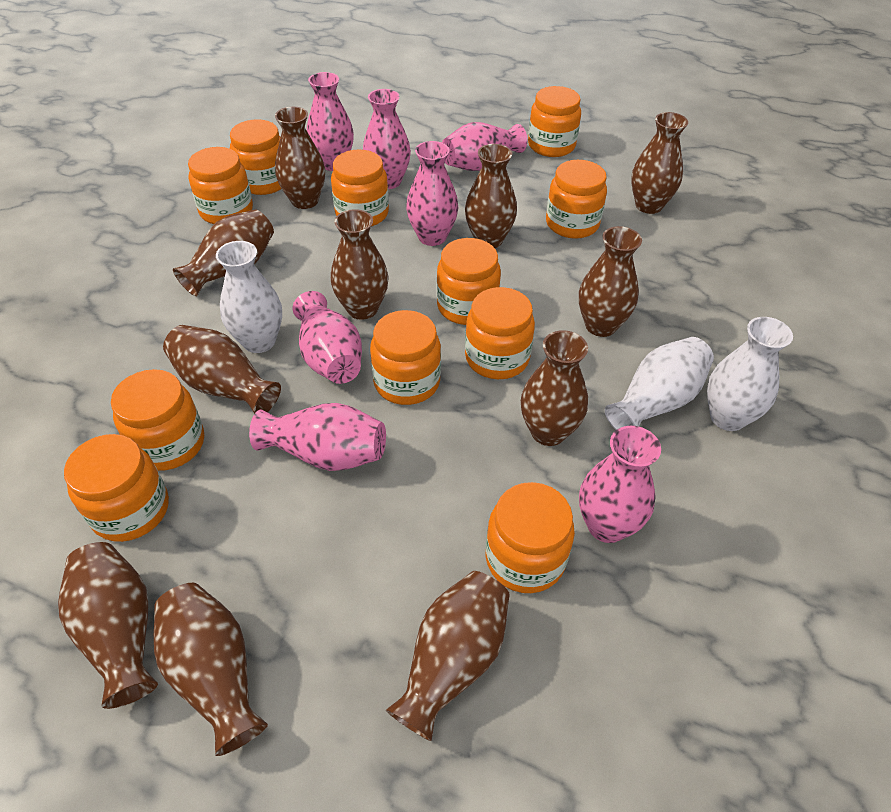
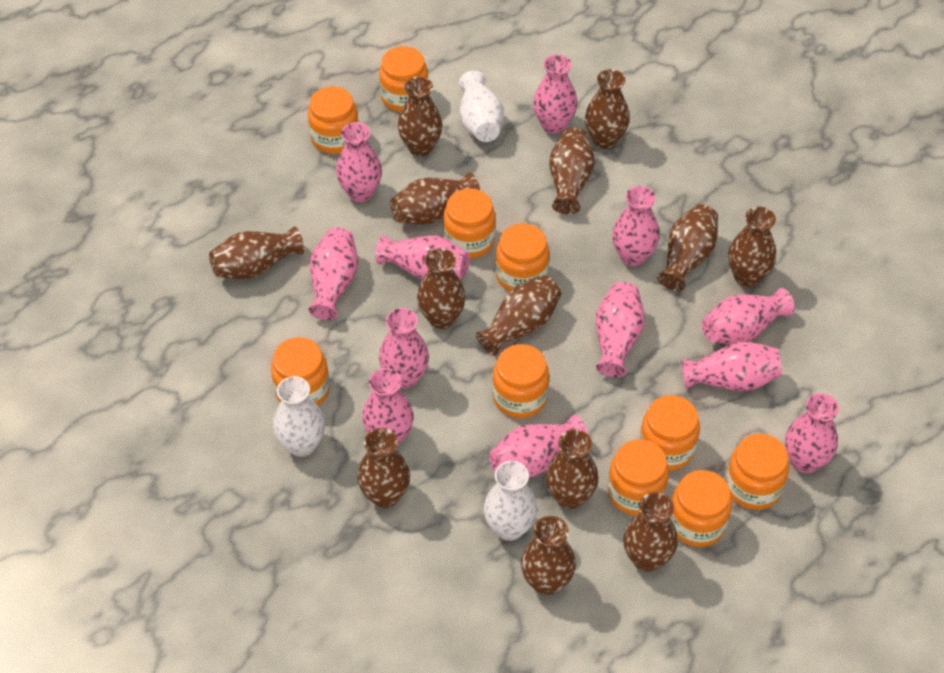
brown vase: [58,542,158,709] [154,583,268,756] [163,325,281,414] [173,210,274,297] [275,107,325,209] [331,209,389,320] [386,571,510,741] [465,144,517,248] [521,330,588,446] [579,226,642,337] [631,112,688,214] = 11 -> [209,226,304,279] [357,428,410,508] [390,172,480,225] [398,77,443,156] [417,248,466,329] [476,275,562,356] [521,516,576,595] [545,429,598,509] [549,128,595,214] [585,69,630,149] [623,492,678,572] [657,204,718,291] [728,207,776,287] = 13
orange jar: [64,434,169,542] [111,369,204,471] [188,147,253,224] [230,119,282,195] [331,150,389,227] [370,310,441,405] [437,238,501,325] [465,287,535,379] [486,482,575,593] [528,86,581,157] [546,160,607,239] = 11 -> [271,337,330,406] [308,86,358,154] [379,46,428,112] [443,188,496,258] [492,344,549,418] [496,223,549,292] [608,439,669,516] [640,395,700,470] [670,470,732,547] [726,434,789,510] = 10
pink vase: [249,403,386,471] [293,291,362,384] [307,72,354,171] [363,89,411,189] [406,141,458,246] [442,122,527,171] [579,426,661,543] = 7 -> [308,227,358,320] [336,122,382,202] [362,368,414,446] [375,235,470,280] [379,308,429,388] [489,414,588,477] [533,54,577,134] [596,282,645,377] [612,186,660,266] [682,342,782,391] [702,288,794,344] [785,393,839,473] = 12

